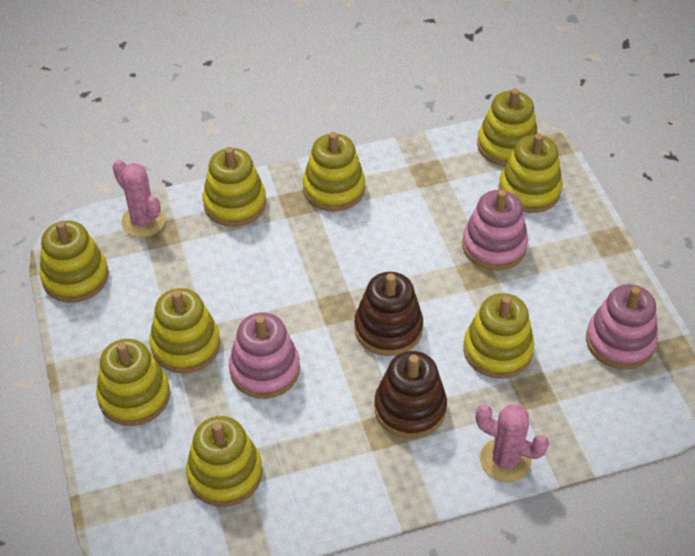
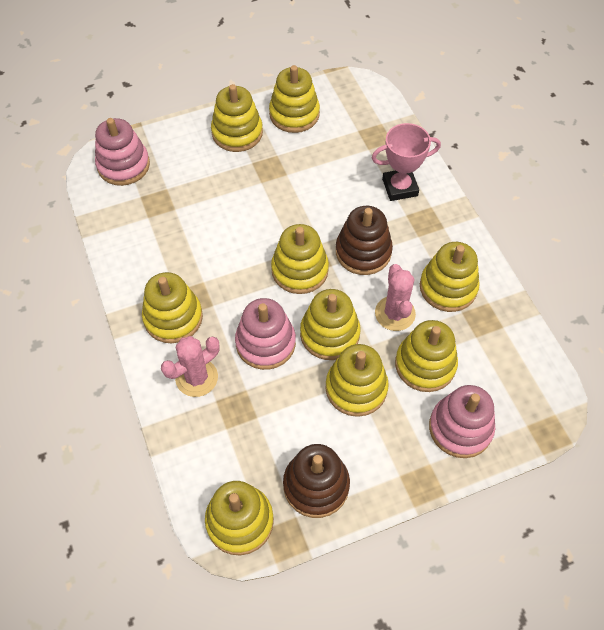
pink trophy: none = 0 -> [371,123,441,201] = 1

